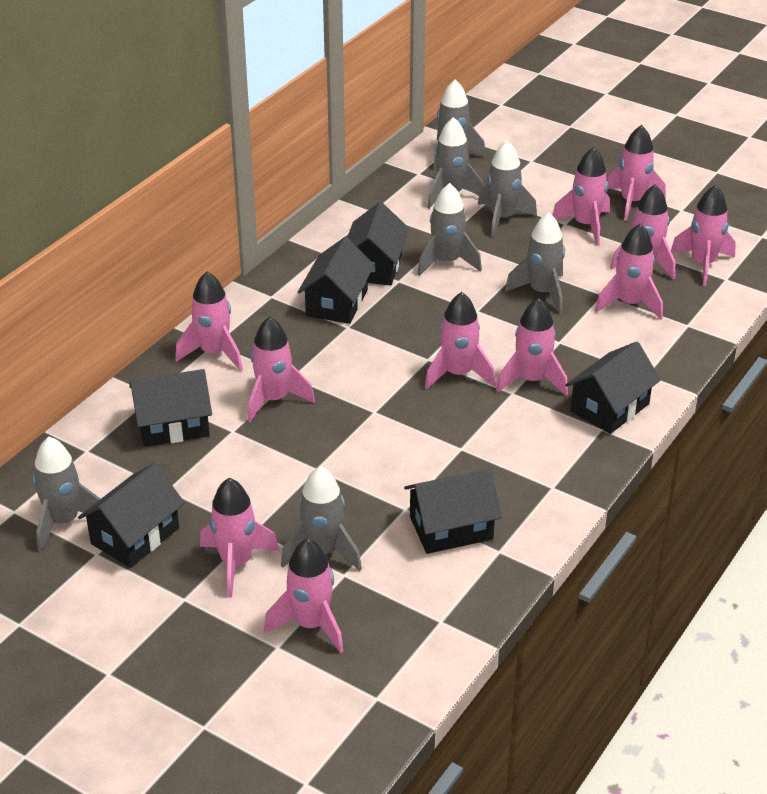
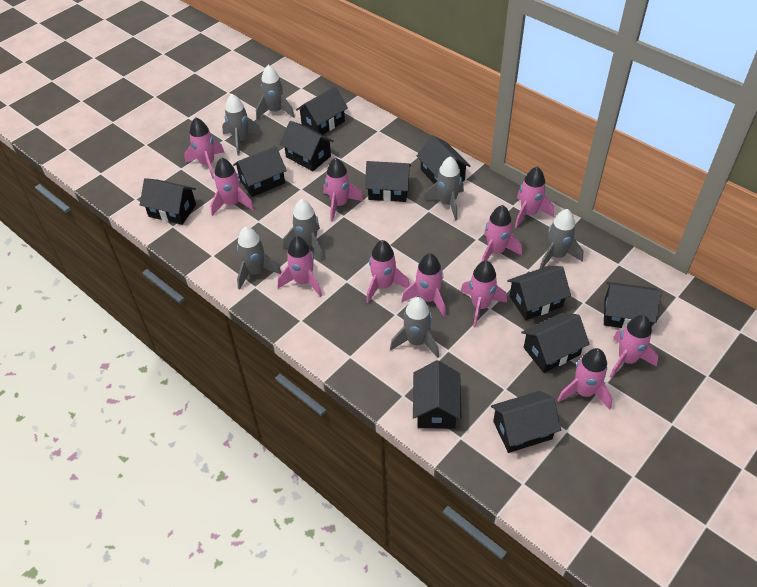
black house: [78,463,185,568] [129,369,212,447] [298,237,374,324] [348,202,409,286] [404,469,502,554] [565,342,661,434] = 6 -> [140,178,196,225] [233,146,287,197] [280,121,334,171] [296,86,348,135] [365,161,411,202] [413,360,462,429] [417,135,470,184] [491,391,561,453] [507,266,571,320] [521,313,589,373] [604,282,662,329] = 11

